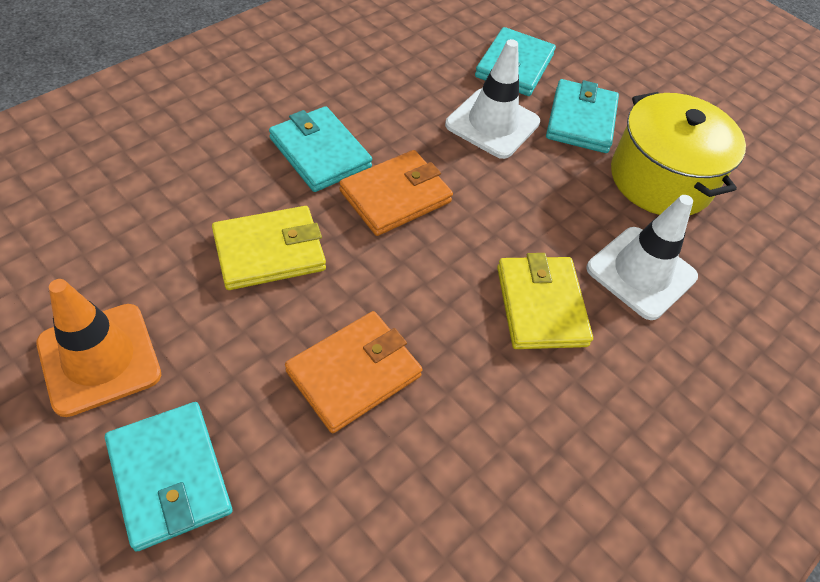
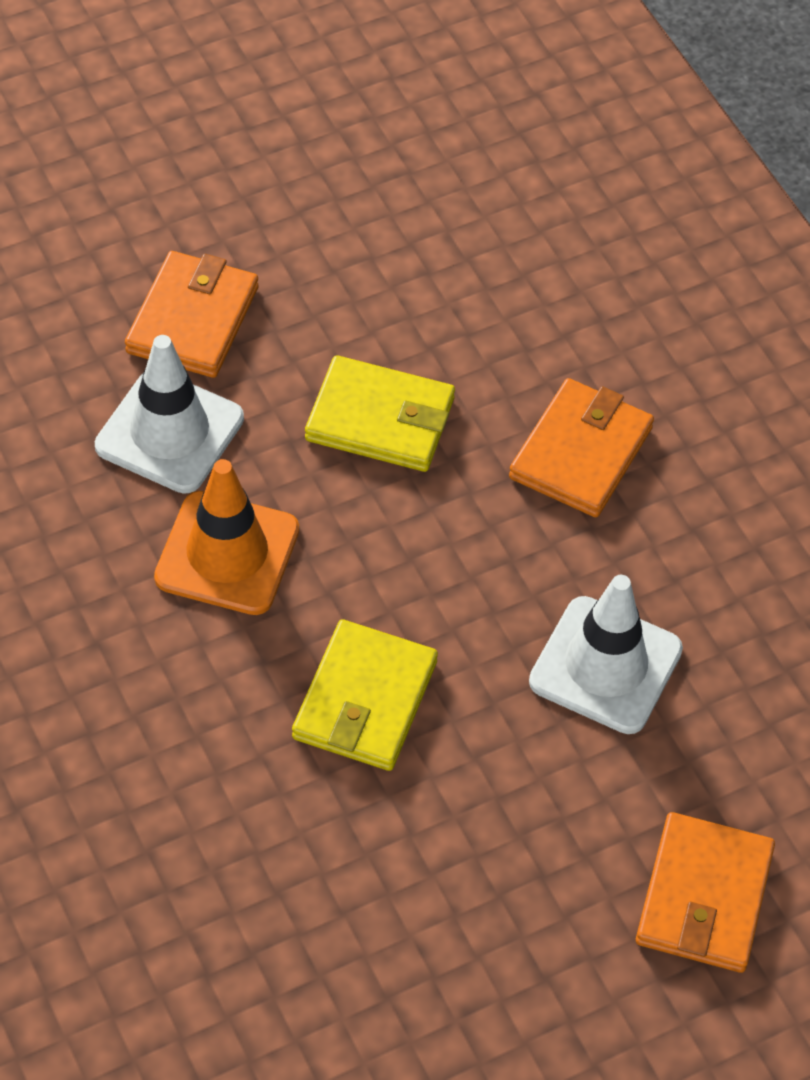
orange wallet: [285,311,422,433] [339,150,453,236] = 2 -> [125,251,259,378] [509,378,654,517] [636,812,775,973] = 3
turquoise wallet: [105,402,232,552] [269,106,372,192] [475,27,556,96] [546,79,619,153] = 4 -> none = 0
yellow pot: [611,92,746,215] = 1 -> none = 0

